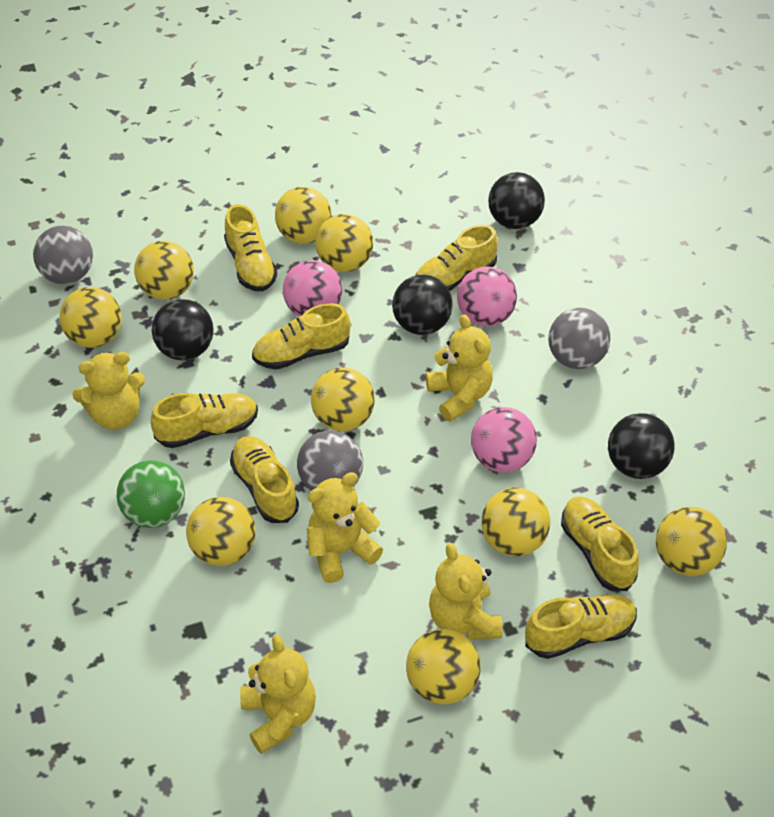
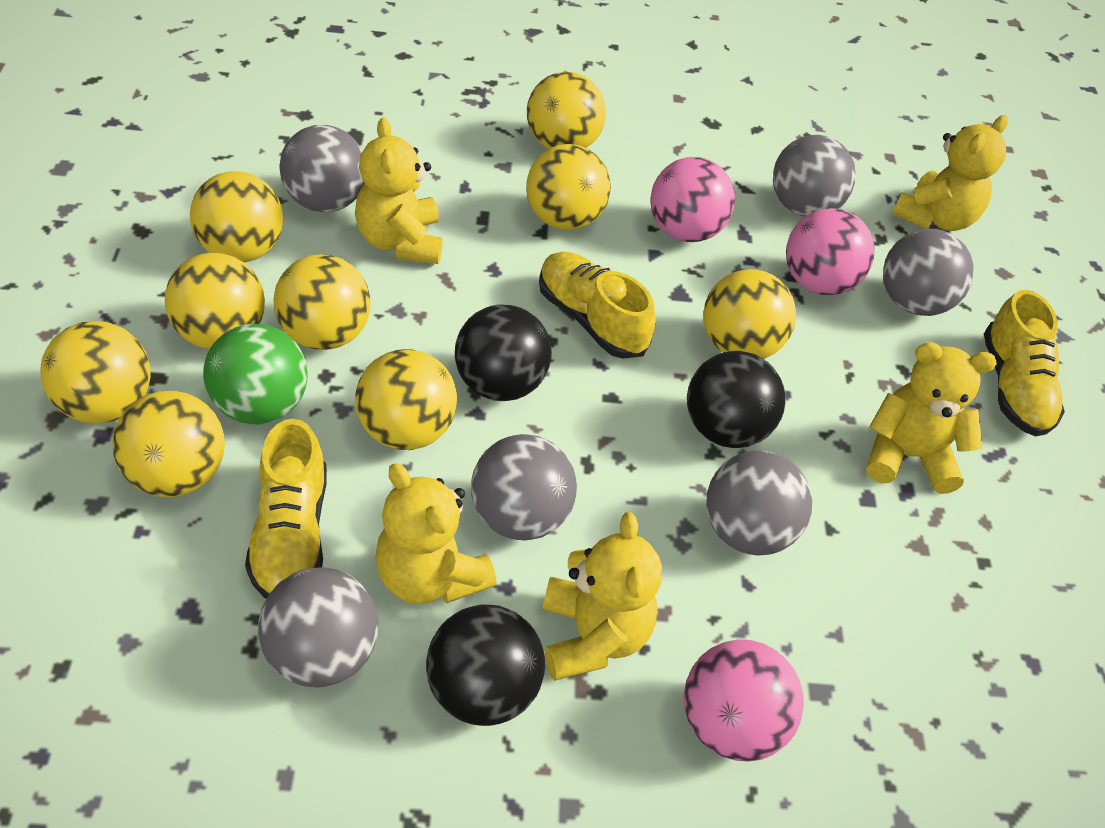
black ball: [152,299,214,361] [392,275,453,335] [488,172,545,229] [608,413,675,479] = 4 -> [426,604,545,726] [455,304,552,401] [687,351,786,448] = 3
grey ball: [33,226,93,284] [297,431,363,491] [548,308,611,369] = 3 -> [258,567,378,687] [280,125,364,212] [471,434,577,540] [706,450,812,555] [773,135,856,217] [883,229,974,316] = 6
yellow shoe: [151,393,258,448] [224,204,277,292] [230,436,299,523] [252,303,350,370] [415,225,498,291] [525,594,637,659] [561,496,639,591] = 7 -> [245,419,327,599] [539,252,656,359] [984,290,1065,437] = 3

